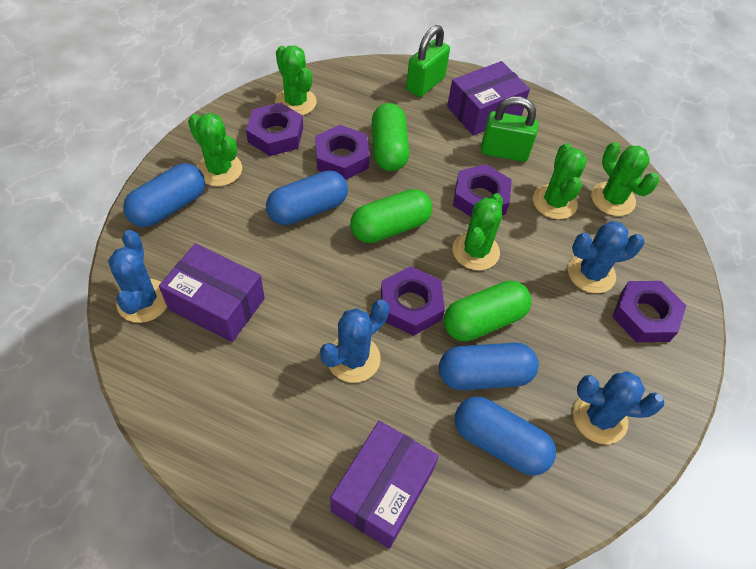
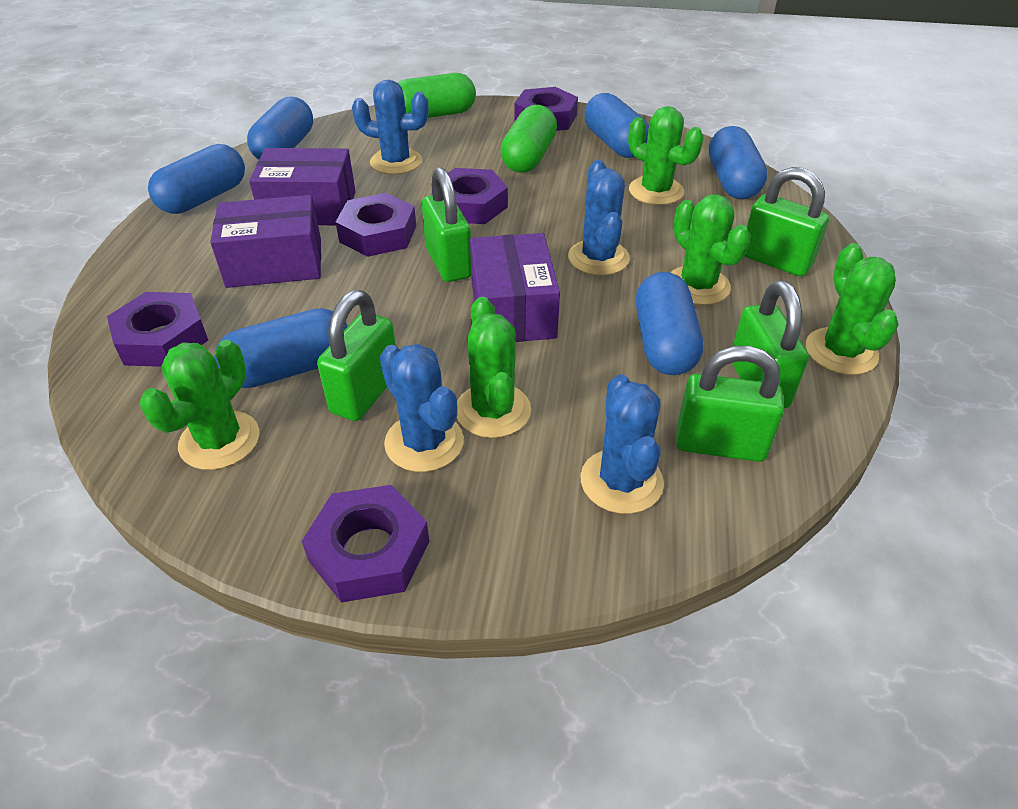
blue capsule: [123,163,205,227] [266,170,348,225] [439,343,539,390] [455,397,556,476] = 4 -> [148,144,245,214] [214,308,348,388] [247,96,313,160] [585,93,649,158] [636,272,703,375] [709,126,768,199] = 6
green capsule: [350,189,432,243] [372,103,409,171] [444,281,532,341] = 3 -> [398,73,476,118] [500,105,557,172] = 2
green padlock: [406,25,450,97] [481,96,538,162] = 2 -> [317,290,396,421] [422,167,471,282] [676,346,784,462] [732,280,809,409] [744,167,829,277] = 5

